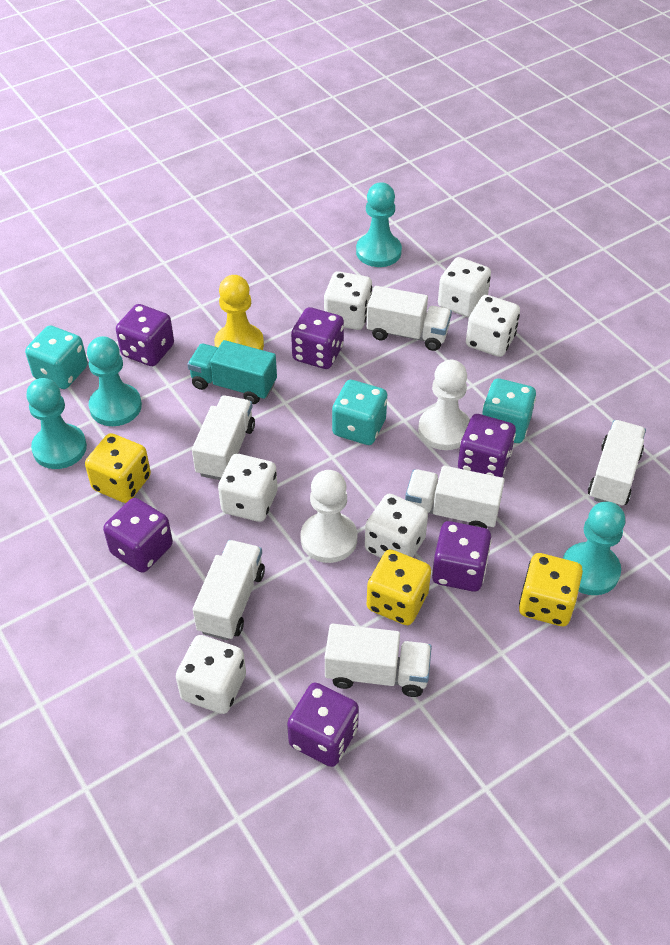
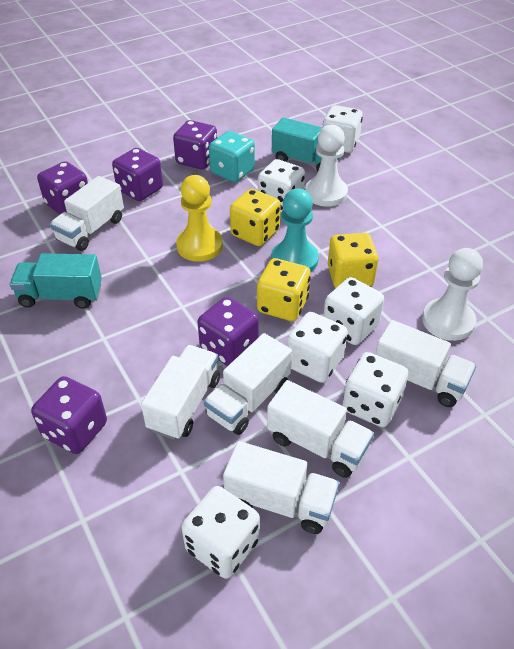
purple dice: [103,498,173,573] [116,304,174,367] [287,683,359,767] [291,307,344,369] [432,521,491,592] [458,414,516,477] = 6 -> [31,376,107,454] [37,161,88,215] [112,148,163,201] [173,120,217,169] [197,297,259,366] = 5
turquoise dice: [25,325,88,389] [332,380,387,445] [482,378,536,443] = 3 -> [209,131,255,182] = 1
turquoise pawn: [26,378,87,469] [87,336,142,426] [356,182,402,267] [563,502,625,595] = 4 -> [271,189,319,273] = 1
turquoise truck: [187,340,277,404] = 1 -> [10,253,102,309] [272,117,339,172] = 2

